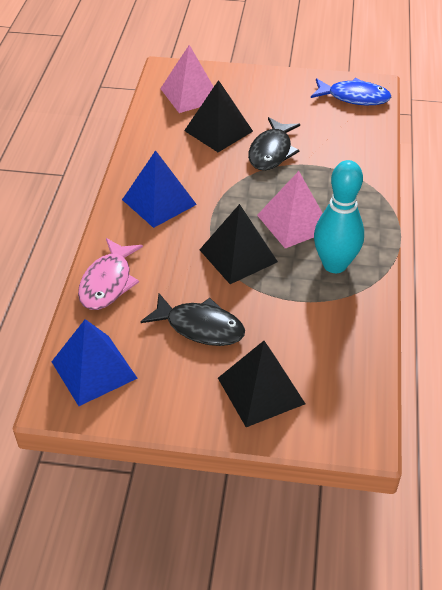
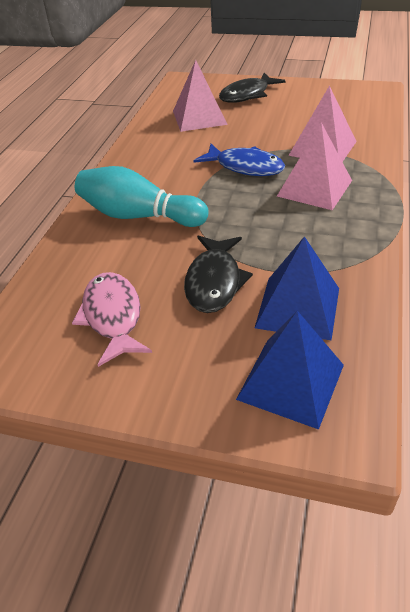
black pyramid: [184,80,253,152] [200,204,278,284] [218,341,305,427] = 3 -> none = 0
pink pyramid: [160,45,214,113] [257,171,323,248] = 2 -> [173,60,228,132] [277,122,352,210] [288,85,357,162] = 3

